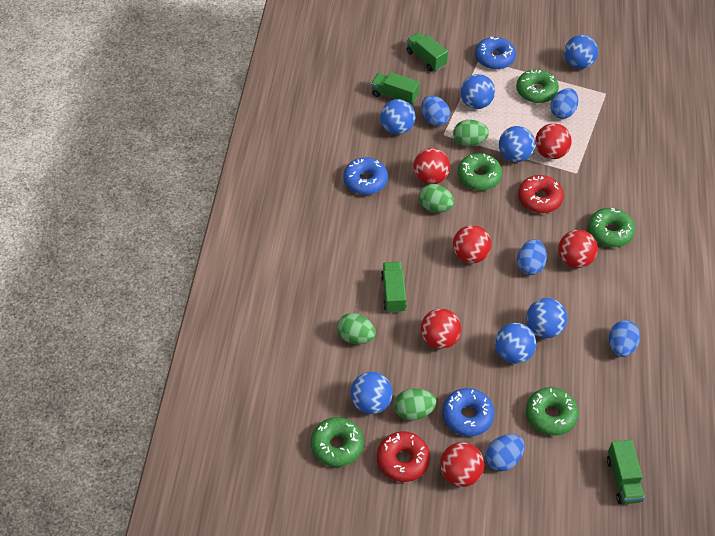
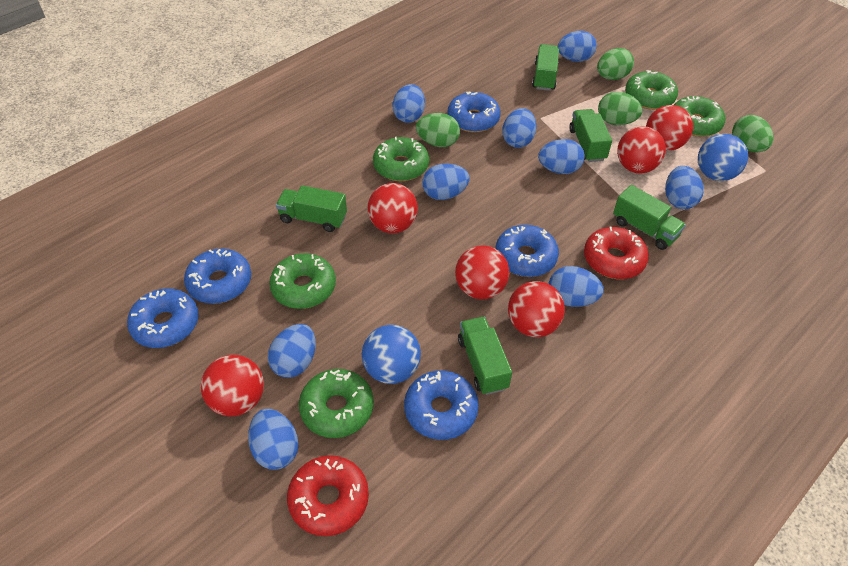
blue ball: [350,372,393,414] [380,99,415,135] [460,74,495,109] [495,323,536,364] [499,126,535,162] [526,298,567,338] [564,35,598,69] = 7 -> [362,325,421,384] [698,134,748,181] = 2
blue donut: [343,157,388,195] [442,388,495,436] [475,37,516,69] = 3 -> [127,288,199,348] [184,249,251,304] [404,370,479,440] [447,92,501,132] [495,225,559,277] = 5
blue egg: [421,95,450,126] [485,434,525,471] [517,239,547,275] [550,88,578,119] [609,320,640,357] = 5 -> [248,409,299,470] [268,324,316,378] [393,84,425,123] [422,164,470,200] [502,108,536,148] [538,139,585,174] [549,266,604,307] [558,31,597,62] [665,166,704,209] = 9
green truck: [371,72,420,105] [381,262,407,313] [407,33,448,71] [607,440,645,504] = 4 -> [276,185,347,232] [458,316,512,395] [532,44,559,91] [569,109,612,162] [613,185,686,250] = 5

